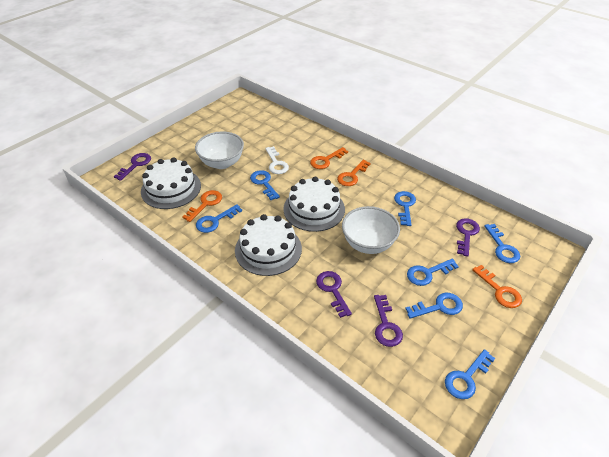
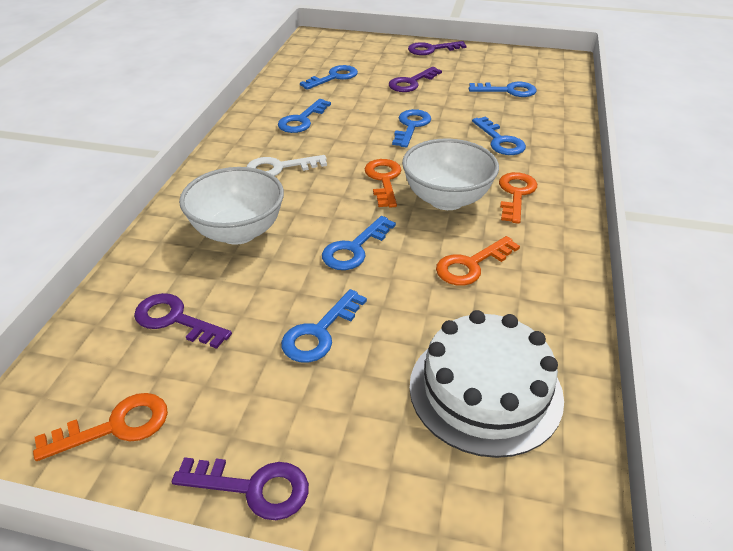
white cake: [141,157,201,209] [235,214,302,276] [283,176,345,232] = 3 -> [410,310,564,458] = 1

